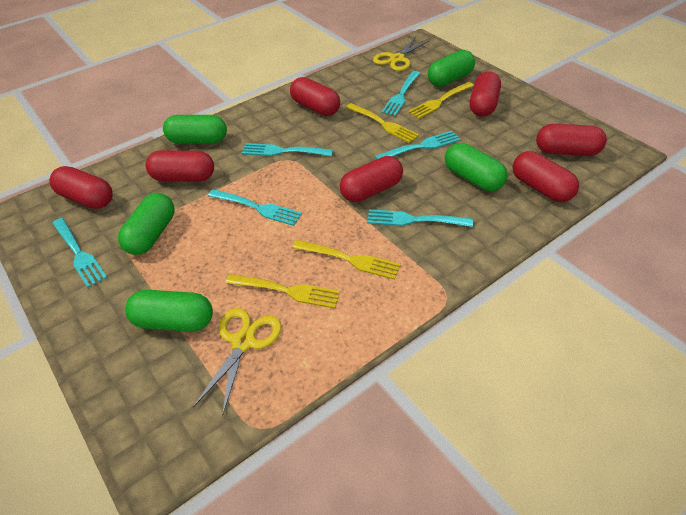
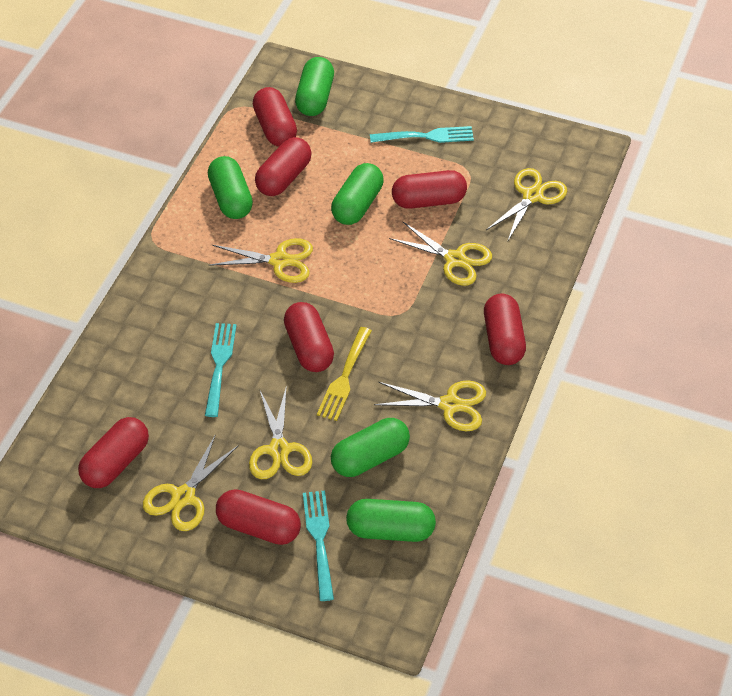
turquoise fork: [52,218,107,288] [208,189,302,226] [242,143,333,156] [367,209,473,227] [375,131,461,159] [381,71,420,116] = 6 -> [205,323,237,417] [303,491,334,601] [370,126,474,143] = 3
yellow fork: [225,274,340,309] [292,240,401,280] [346,103,419,143] [408,82,474,119] = 4 -> [317,327,372,421] = 1
yellow scissors: [193,308,282,417] [373,38,430,71] = 2 -> [143,434,239,531] [209,238,313,283] [249,385,312,479] [374,380,486,431] [389,222,492,286] [486,168,567,242] = 6

